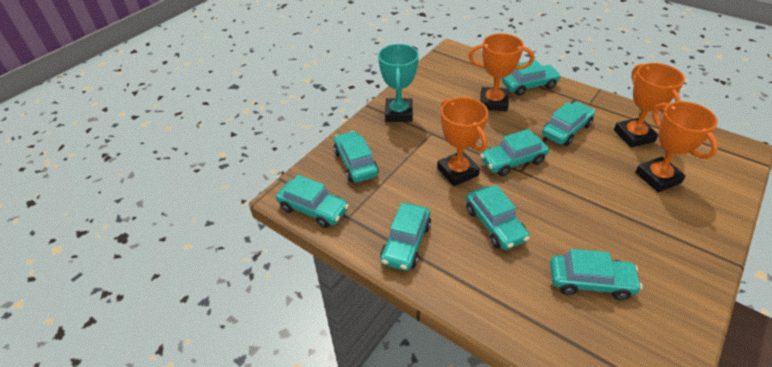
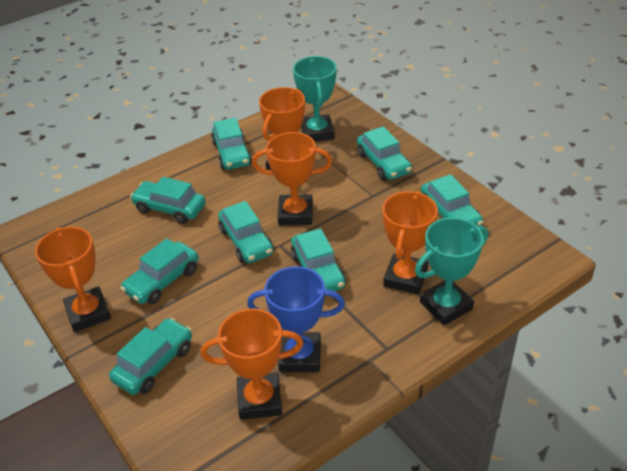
blue trophy: none = 0 -> [247,266,345,372] = 1
orange trophy: [437,97,488,186] [469,33,534,111] [614,63,685,148] [635,101,718,192] = 4 -> [35,227,111,332] [201,309,303,420] [252,132,332,225] [259,87,305,170] [382,191,438,295] = 5
turquoise trophy: [378,44,419,122] = 1 -> [293,56,337,142] [415,217,488,326] = 2

